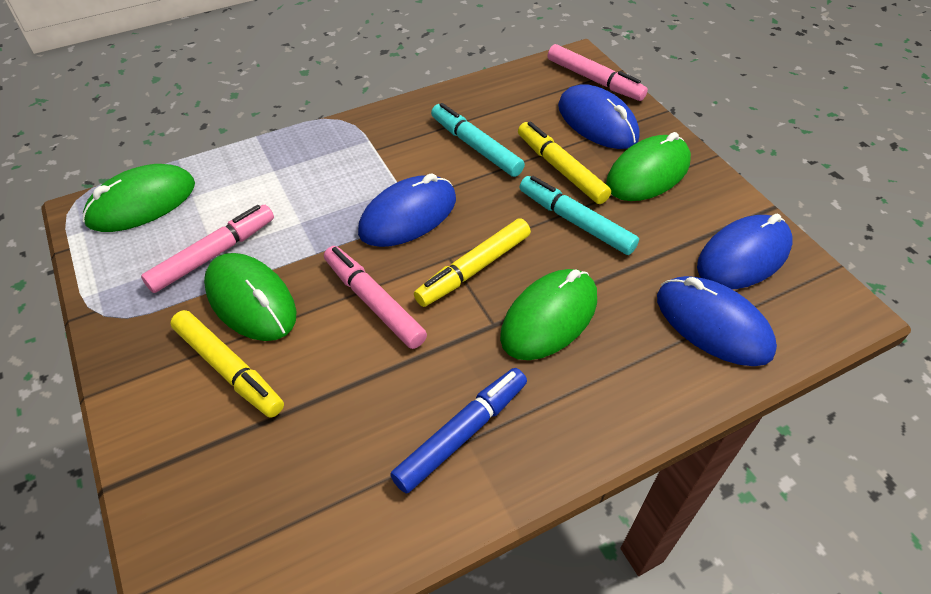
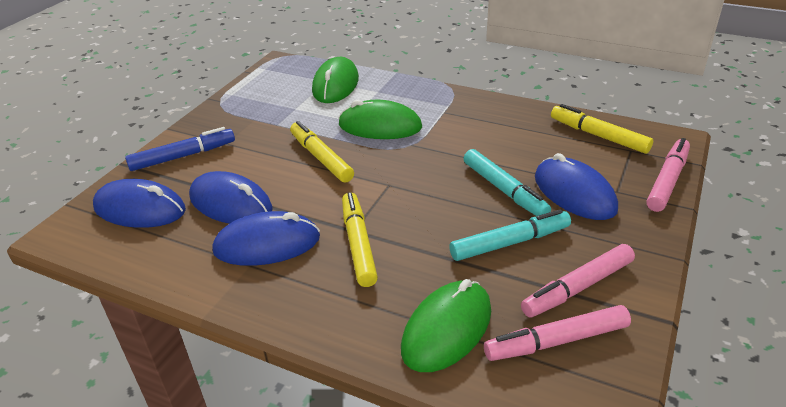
green mouse: [83,164,195,232] [204,253,296,341] [500,269,597,360] [606,132,691,201] = 4 -> [312,57,359,103] [338,100,422,139] [401,279,491,372] = 3

